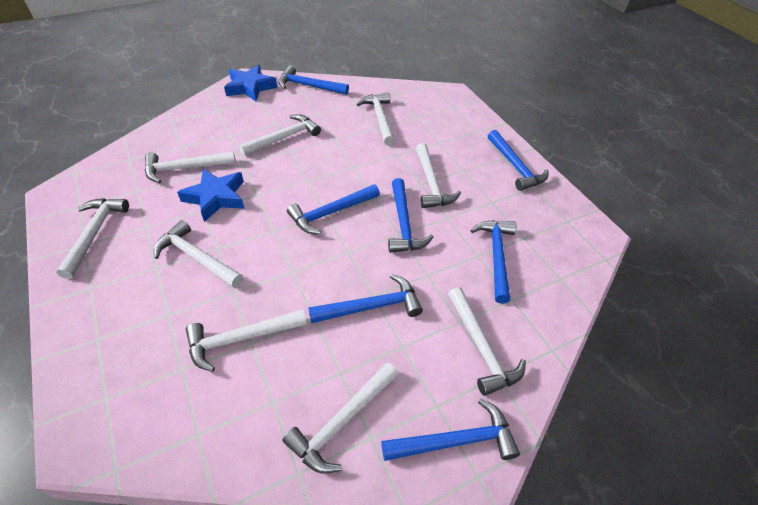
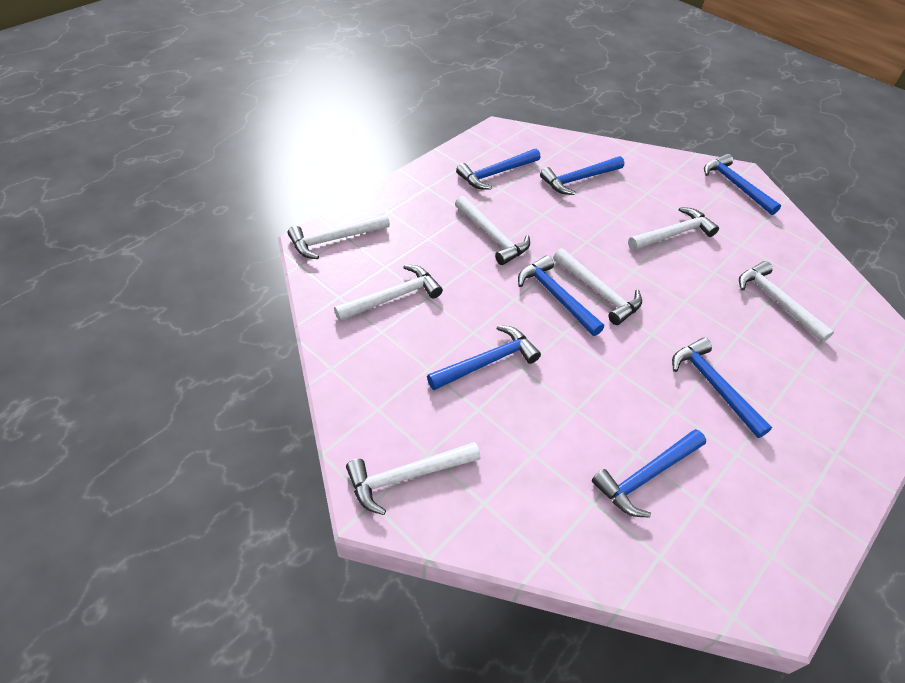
blue star: [177,168,244,222] [224,65,277,102] = 2 -> none = 0
white hammer: [56,198,129,279] [145,151,236,183] [154,220,243,288] [186,309,307,372] [239,114,321,156] [282,362,398,474] [357,92,395,146] [416,143,461,208] [448,287,526,396] = 9 -> [288,214,390,259] [334,265,443,322] [346,442,480,515] [455,196,530,265] [553,248,642,325] [628,207,719,251] [739,261,834,343] = 7

